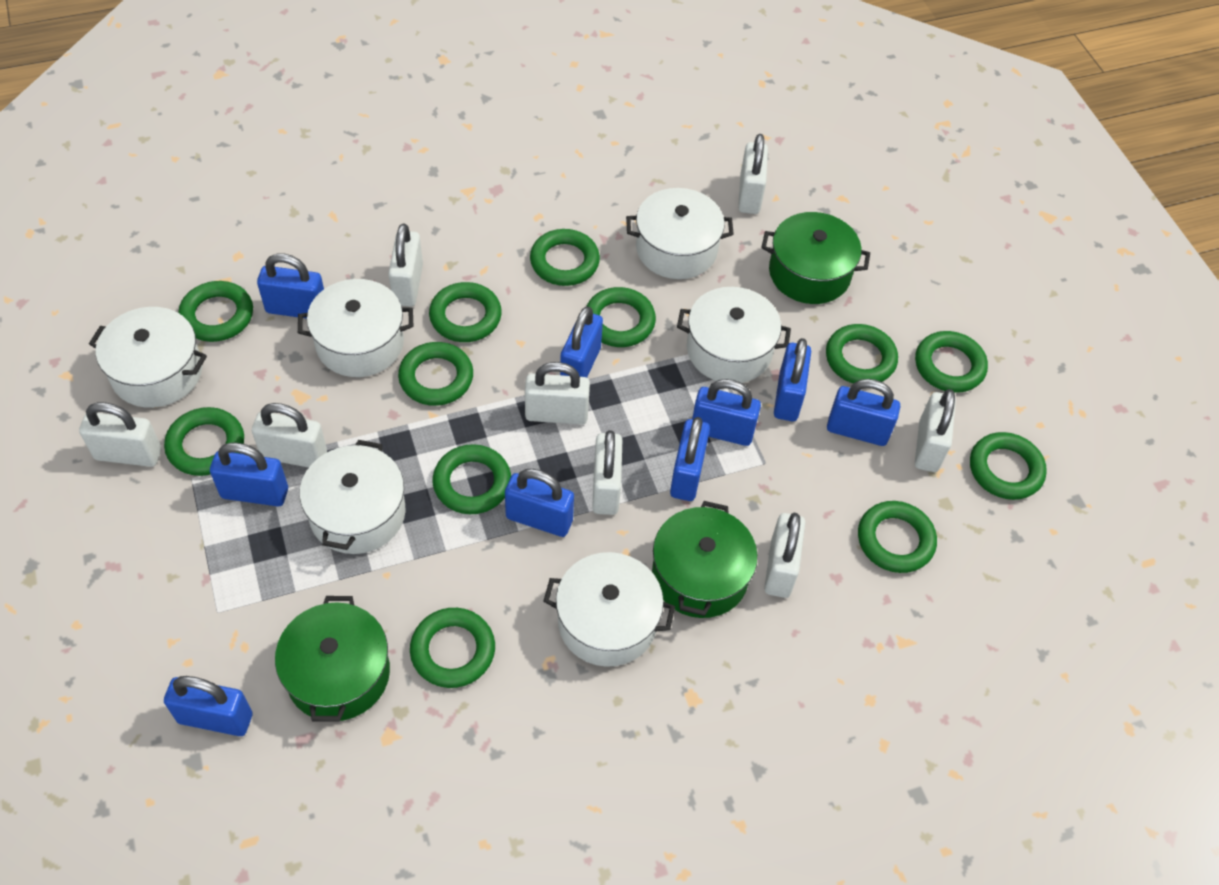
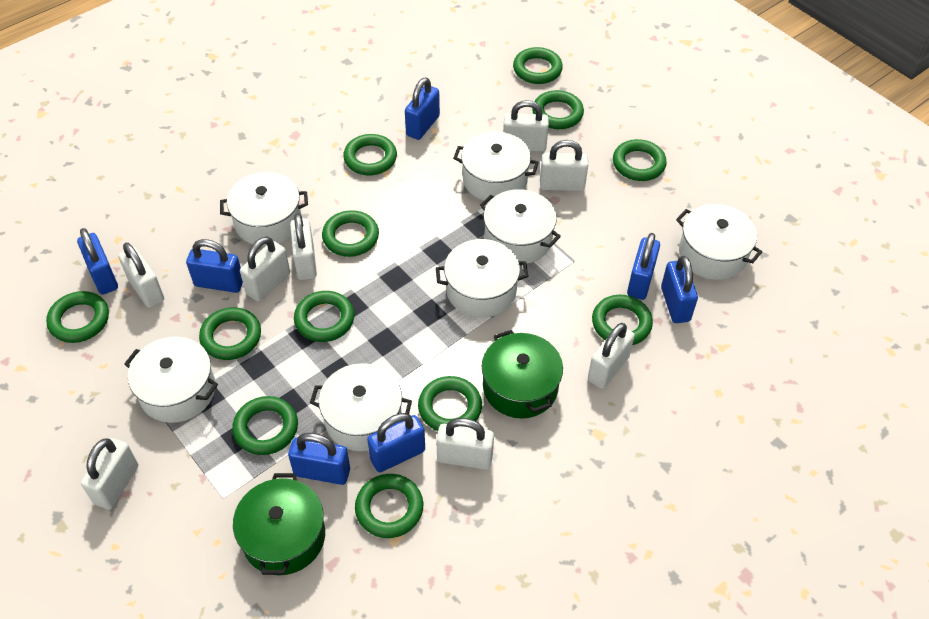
blue padlock: [164,676,253,736] [210,442,288,507] [257,254,324,319] [505,469,574,537] [560,306,603,378] [670,417,710,501] [692,379,761,446] [774,338,811,421] [827,379,900,446] = 9 -> [77,228,118,295] [186,239,243,293] [288,433,350,485] [367,413,425,472] [405,77,440,140] [627,233,660,300] [661,256,698,323] = 7
green pot: [275,596,390,722] [652,501,758,618] [761,212,870,304] = 3 -> [233,473,325,575] [482,330,563,418] = 2
white pot: [89,307,207,408] [298,279,413,377] [300,440,406,554] [544,552,675,667] [626,188,734,279] [677,287,791,383] = 6 -> [124,337,218,423] [220,172,308,246] [310,363,412,451] [436,239,528,318] [453,131,539,202] [480,189,561,264] [676,204,762,280] = 7

